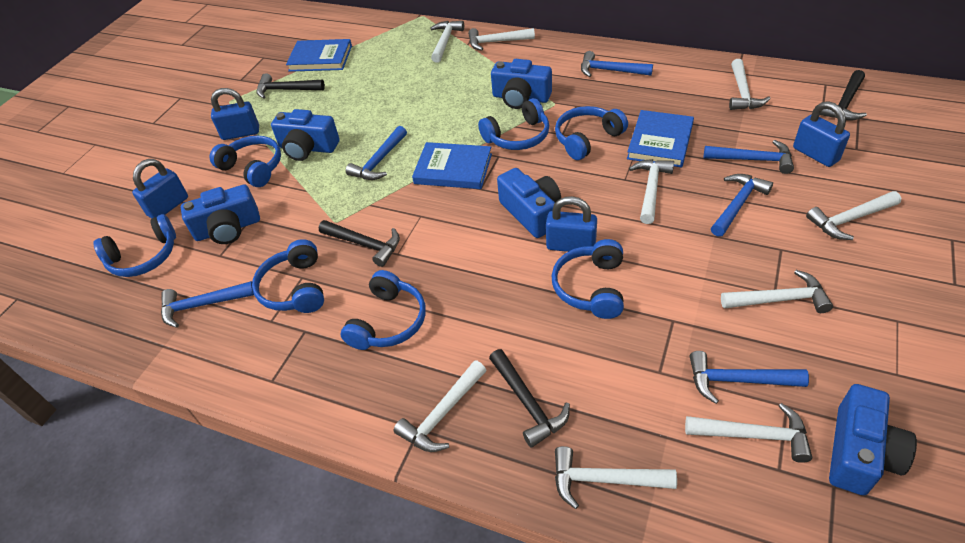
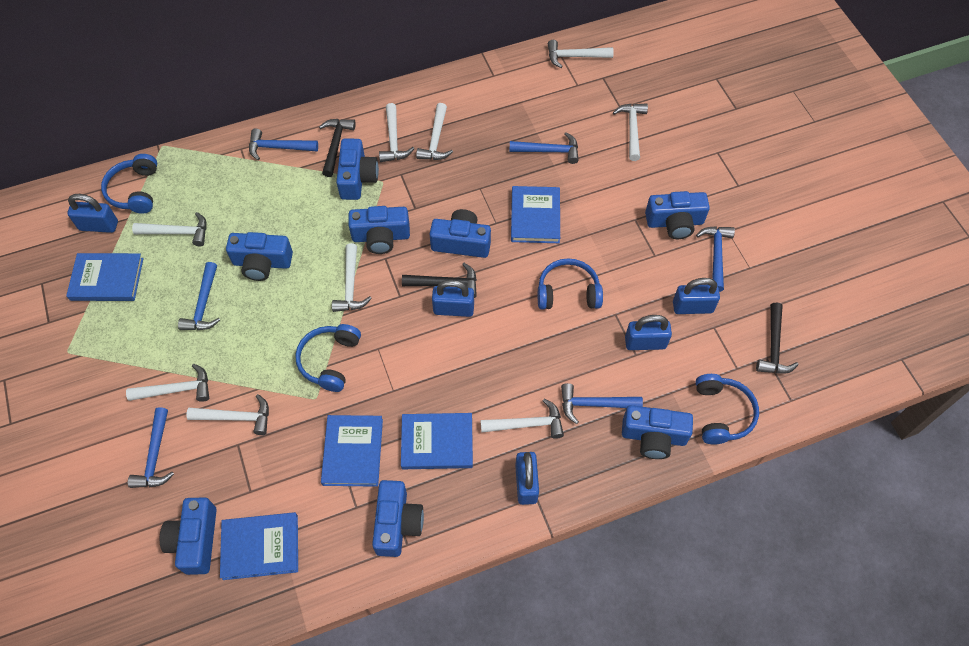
black hammer: [256,73,325,98] [319,220,400,267] [489,349,570,448] [820,70,867,121] = 4 -> [319,119,356,177] [402,263,477,298] [756,302,799,374] = 3
blue book: [286,39,352,72] [412,142,492,189] [627,110,694,168] = 3 -> [66,253,144,301] [220,512,298,580] [321,415,383,487] [401,413,473,469] [511,186,560,243] = 5
blue camera: [181,184,260,244] [271,109,339,161] [491,59,552,109] [497,168,561,238] [829,384,917,495] = 5 -> [160,497,217,575] [226,232,293,281] [336,139,379,200] [349,206,410,254] [372,480,424,557] [430,209,491,258] [622,405,693,459] [645,191,710,239] = 8
blue headphones: [93,214,176,277] [209,136,281,187] [252,239,324,313] [341,270,426,350] [478,98,549,150] [552,239,624,319] [555,106,628,160] = 7 -> [101,154,157,214] [295,324,361,392] [538,258,603,310] [695,374,759,445] = 4
blue padlock: [132,159,188,218] [211,88,259,140] [546,196,597,252] [793,101,850,167] = 4 -> [67,194,118,233] [432,280,474,317] [515,452,539,505] [625,315,672,350] [673,278,720,314] = 5

